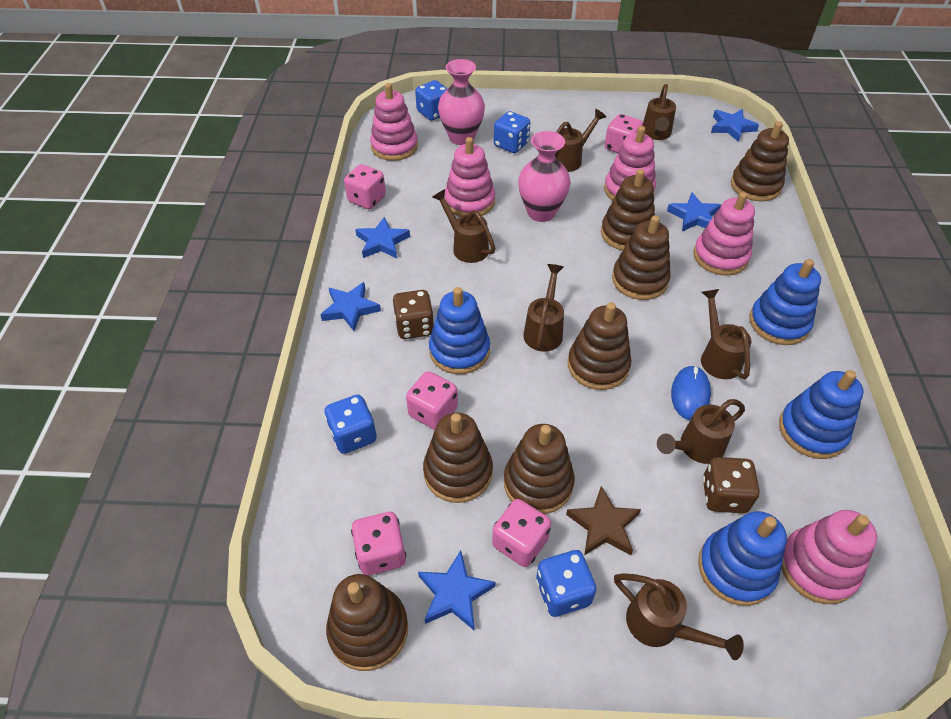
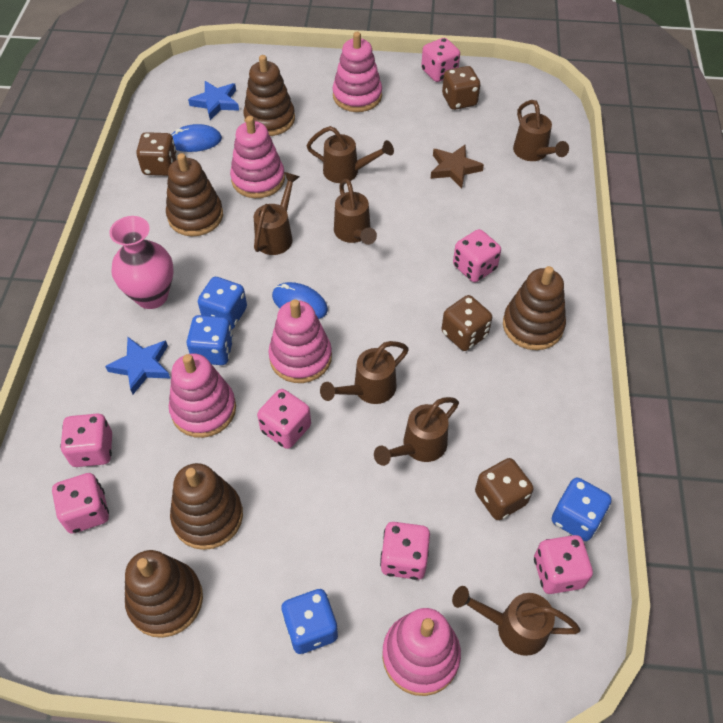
blue mouse: [671,365,711,420] = 1 -> [171,124,222,152] [272,282,328,319] = 2
blue stacking toy: [429,287,490,374] [698,511,787,606] [750,259,821,345] [779,370,864,459] = 4 -> none = 0
blue star: [320,282,381,331] [355,217,410,258] [418,550,496,630] [667,193,721,231] [711,109,759,142] = 5 -> [105,337,170,394] [188,81,239,120] = 2
brown dice: [393,290,434,339] [702,457,760,513] = 2 -> [136,132,177,176] [442,66,480,110] [442,295,492,351] [475,458,534,520] = 4
brown stacking toy: [326,574,408,671] [423,413,493,503] [504,424,575,514] [568,302,631,390] [601,169,655,251] [612,215,670,300] [731,121,789,202] = 7 -> [125,550,203,638] [166,153,223,236] [170,463,243,550] [243,55,295,136] [503,266,566,350] = 5
pink dice: [344,164,386,209] [351,512,406,575] [406,371,458,430] [492,499,551,567] [605,114,643,153] = 5 -> [52,473,109,534] [60,413,112,467] [257,389,311,449] [380,522,430,580] [421,38,460,82] [453,229,501,282] [534,535,593,594] = 7
pink vase: [438,59,485,145] [518,131,571,222] = 2 -> [109,216,173,309] = 1

